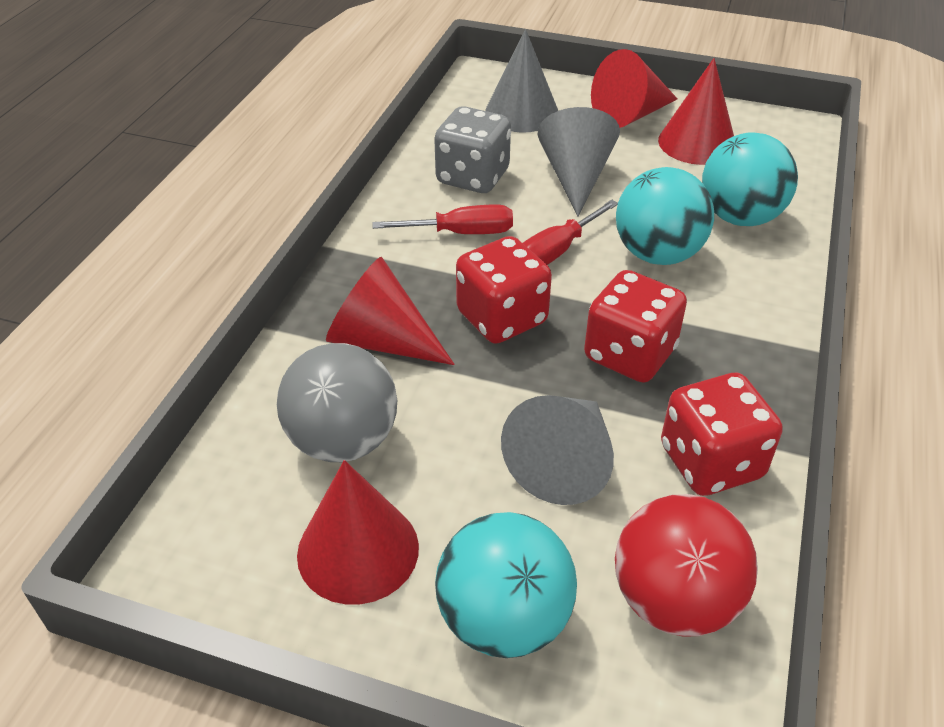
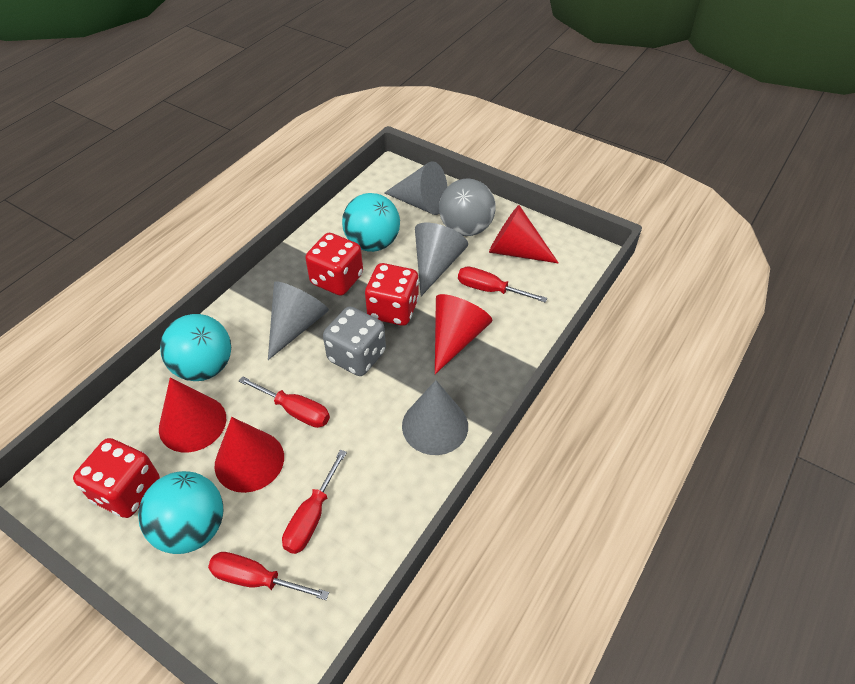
grey cone: [485,29,558,133] [501,395,614,505] [538,107,620,216] = 3 -> [268,281,329,360] [384,161,448,215] [402,380,468,455] [415,223,468,296] = 4
red ball: [615,494,758,637] = 1 -> none = 0
red screwdriver: [372,204,513,234] [523,200,618,265] = 2 -> [208,552,329,600] [239,376,330,428] [282,450,347,554] [458,266,547,302] = 4

